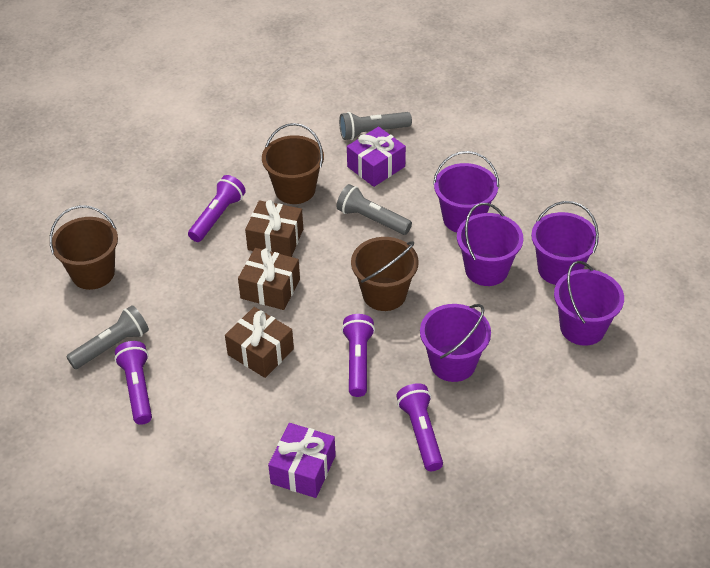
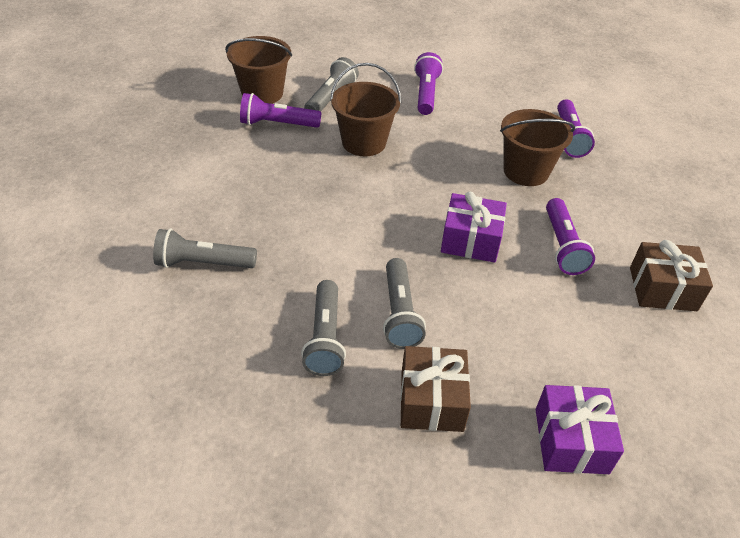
brown gift: [225,307,294,378] [238,248,300,310] [245,200,303,257] = 3 -> [400,346,471,432] [630,240,713,311] = 2
grey flashlight: [66,305,149,369] [336,184,412,235] [339,112,412,140] = 3 -> [153,229,257,268] [301,280,346,376] [304,57,359,112] [383,258,426,349] = 4
purple bucket: [420,304,491,382] [433,151,499,233] [457,203,523,286] [531,201,599,285] [554,261,624,346] = 5 -> none = 0

